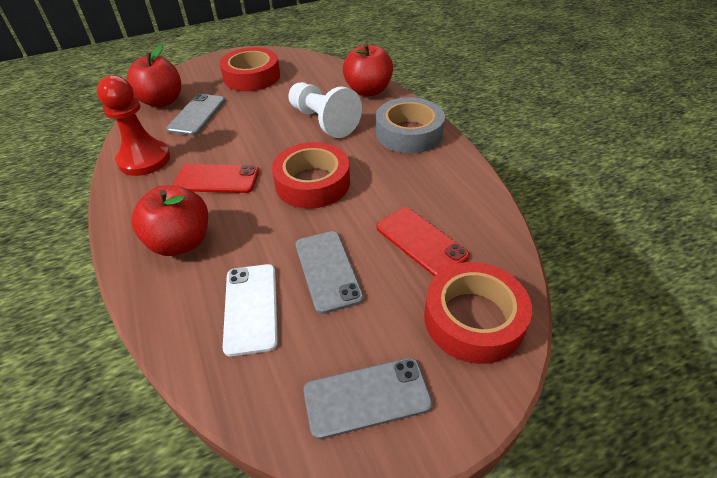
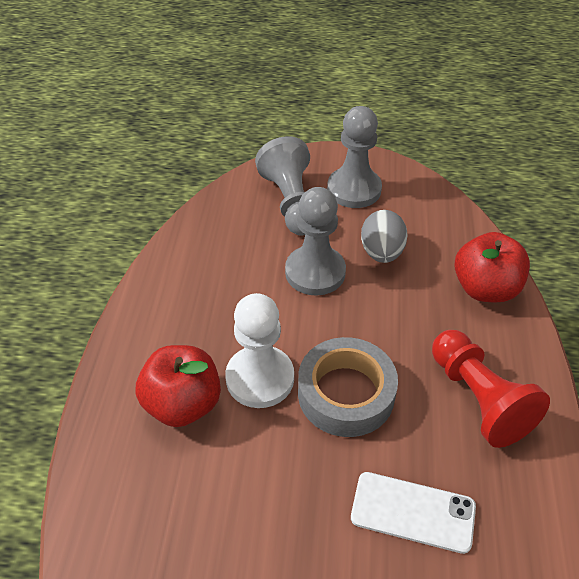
grey egg: none = 0 -> [361,210,408,263] = 1
grey pawn: none = 0 -> [255,136,310,235] [285,187,346,296] [327,106,382,208] = 3
grey phone: [166,94,225,136] [295,231,364,314] [304,358,433,439] = 3 -> none = 0
red apple: [126,44,181,108] [132,185,208,256] [343,43,393,96] = 3 -> [136,345,221,427] [454,232,530,303] = 2
red phone: [172,164,259,193] [377,207,469,277] = 2 -> none = 0
red tape: [220,47,280,91] [272,142,350,209] [424,262,532,364] = 3 -> none = 0

